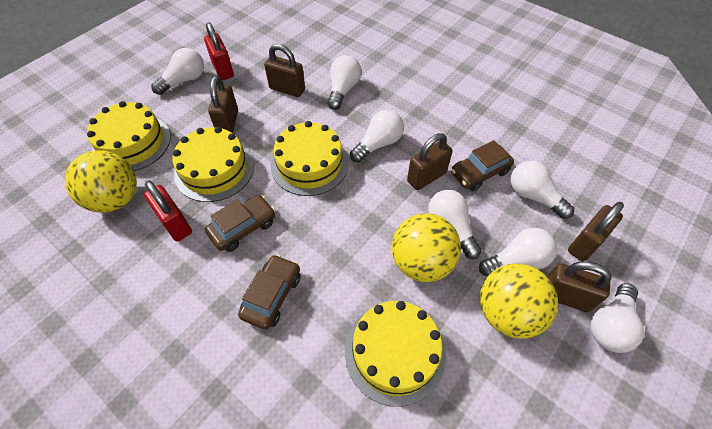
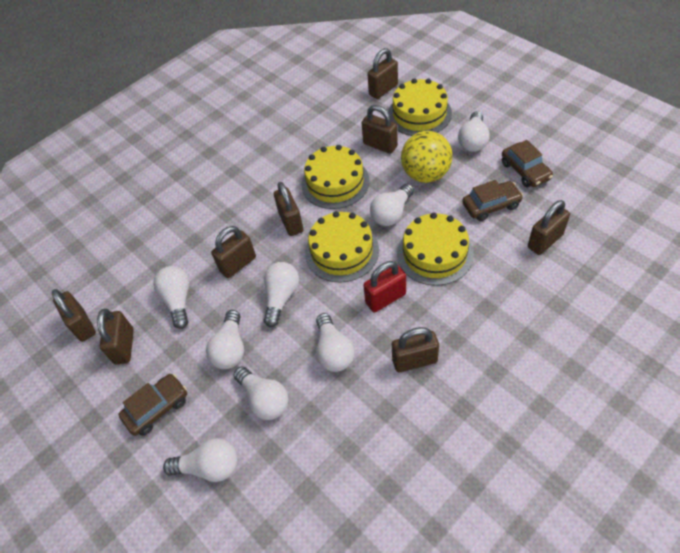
brown padlock: [208,76,238,133] [264,44,305,97] [407,133,453,190] [547,261,612,312] [568,202,624,261] = 5 -> [52,289,96,342] [97,309,134,364] [211,226,256,278] [274,182,303,236] [362,105,398,154] [368,48,398,99] [392,327,439,372] [528,200,570,255] = 8
red padlock: [144,181,192,241] [204,23,234,80] = 2 -> [363,261,406,312] = 1
white light bulb: [151,48,204,95] [328,55,361,110] [350,110,404,163] [428,190,482,259] [479,228,557,277] [510,160,574,219] [590,283,644,353] = 7 -> [153,266,189,329] [163,438,238,482] [206,310,244,369] [233,366,288,420] [264,262,299,327] [316,313,354,372] [370,184,414,226] [458,111,490,152] = 8
yellow ball: [65,150,137,213] [392,213,461,282] [480,264,558,339] = 3 -> [401,131,452,183] = 1

